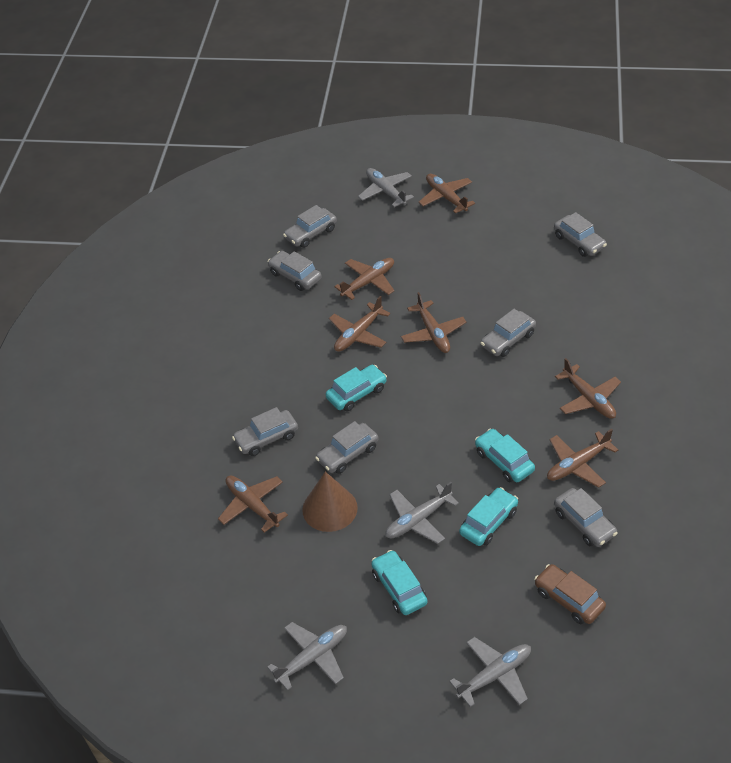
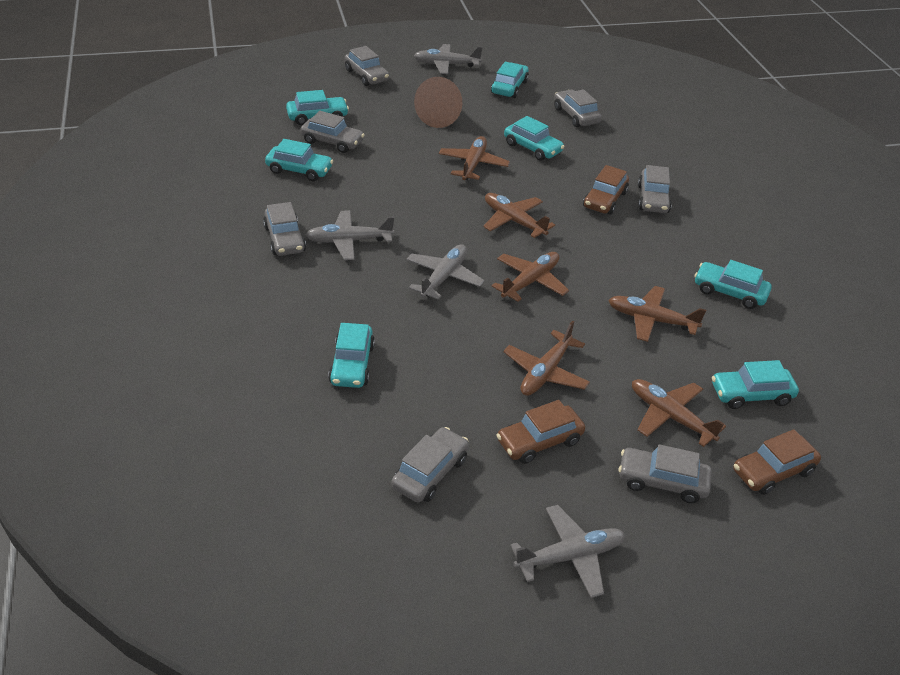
brown car: [534,564,606,624] = 1 -> [496,400,585,464] [583,165,629,215] [733,429,821,495] = 3
brown plane: [218,476,288,533] [329,296,390,352] [334,258,394,300] [401,292,466,353] [419,174,475,214] [547,429,618,488] [555,358,621,419] = 7 -> [439,136,510,180] [483,193,555,238] [492,252,569,302] [503,320,590,396] [608,286,706,342] [632,379,726,447] = 6
turquoise car: [326,365,387,411] [371,550,427,615] [459,487,518,546] [475,428,535,482] = 4 -> [265,139,333,181] [286,90,349,125] [328,323,375,388] [491,62,529,98] [504,116,565,161] [694,260,772,309] [712,360,799,409] = 7

